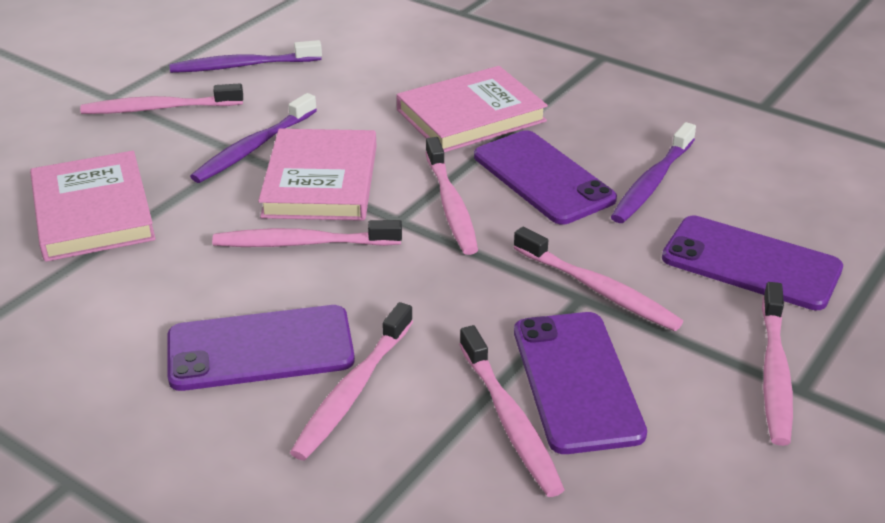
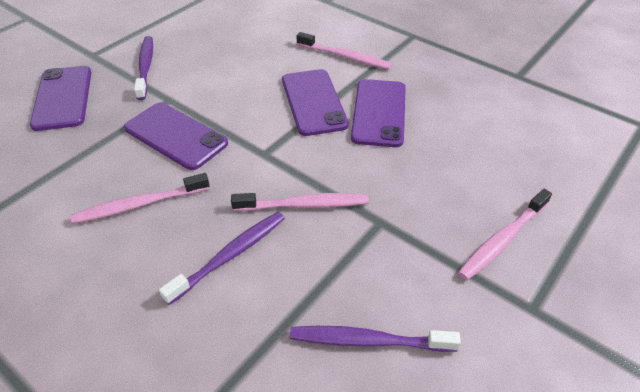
pink book: [30,151,156,262] [258,129,377,221] [396,66,548,152] = 3 -> none = 0
pink toothbrush: [80,83,243,114] [212,220,402,247] [290,302,413,460] [425,137,478,255] [459,325,565,497] [513,227,683,331] [762,282,793,446] = 7 -> [70,173,210,224] [231,193,369,211] [297,32,392,70] [458,189,552,280] = 4

